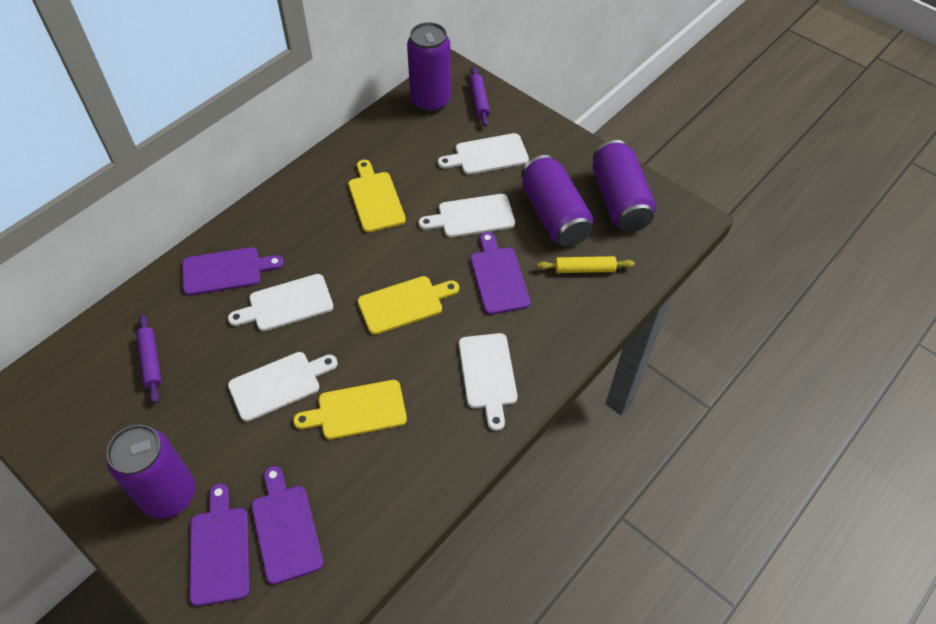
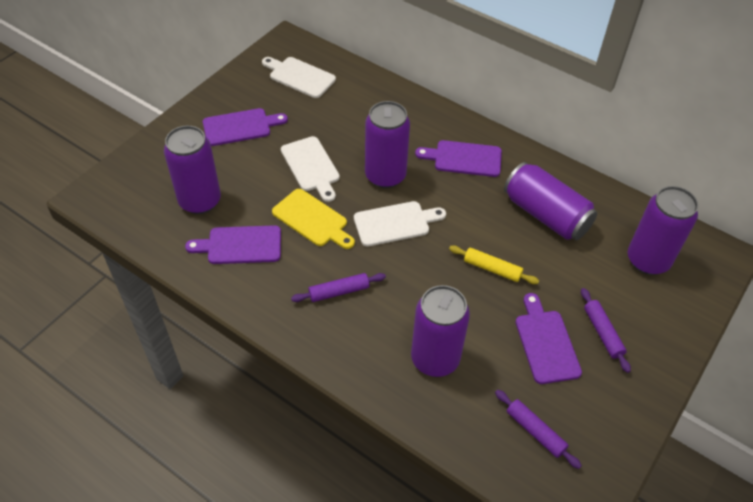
purple can: [106,425,195,519] [407,22,451,112] [521,155,593,247] [593,140,656,232] = 4 -> [164,126,221,214] [365,101,410,188] [411,285,470,377] [504,162,597,241] [628,186,699,275] = 5
purple rolling pin: [136,314,162,403] [469,67,490,127] = 2 -> [291,273,386,302] [495,390,582,469] [581,288,631,373] = 3
white cutting board: [228,274,333,331] [228,352,338,422] [419,194,515,238] [438,133,529,175] [459,333,517,431] = 5 -> [262,57,336,98] [281,136,340,202] [354,201,446,247] = 3
yellow cutting board: [293,380,407,439] [348,160,406,232] [358,276,459,335] = 3 -> [272,189,355,249] = 1

